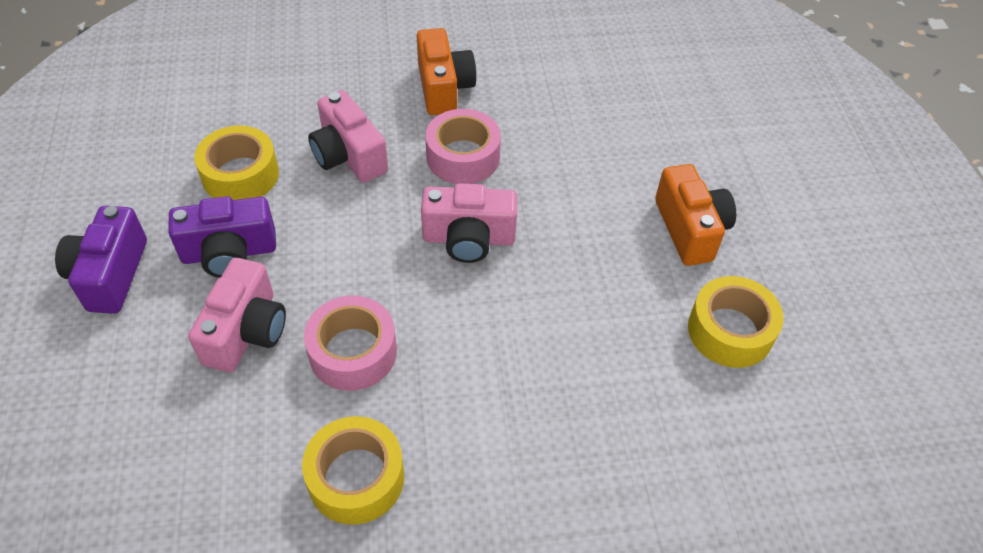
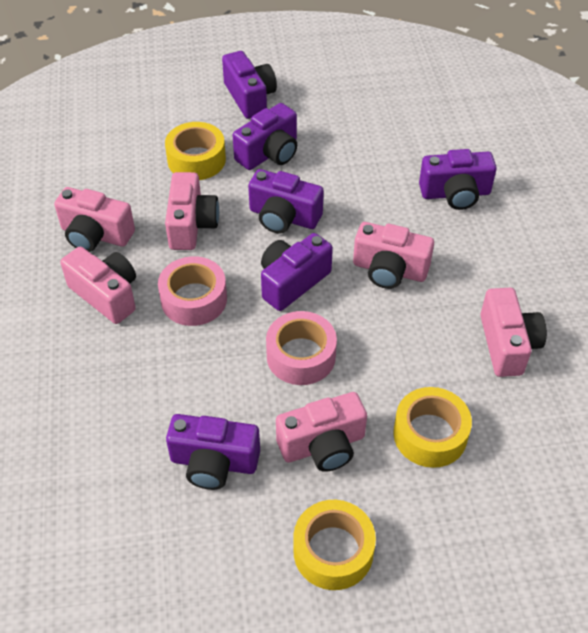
orange camera: [417,28,476,115] [655,164,736,266] = 2 -> none = 0
pink camera: [188,258,286,372] [308,90,388,183] [421,183,518,263] = 3 -> [54,187,135,252] [60,247,136,324] [165,172,219,250] [276,392,367,472] [353,222,434,289] [480,288,547,377] = 6
purple camera: [55,206,147,314] [168,196,276,278] = 2 -> [166,414,260,490] [222,51,277,119] [233,103,297,170] [248,169,324,233] [261,233,333,311] [419,149,497,210] = 6

